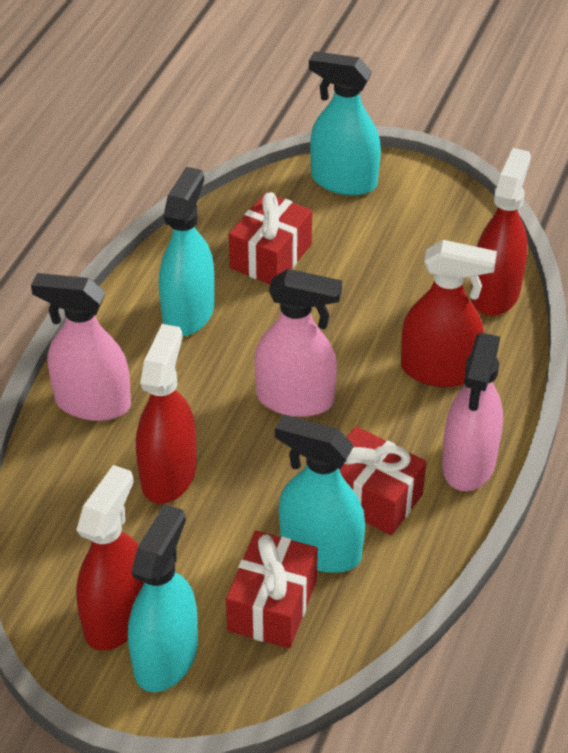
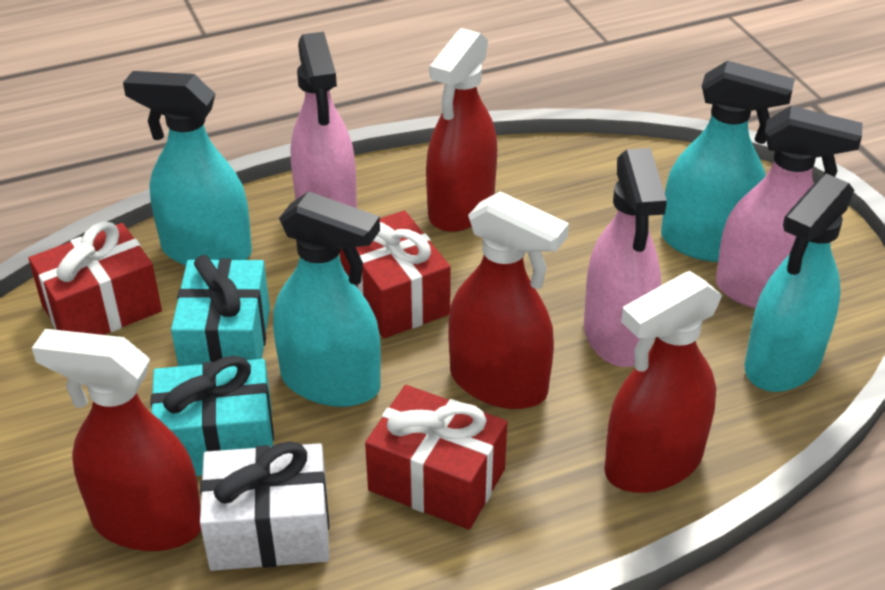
turquoise gift: none = 0 -> [150,355,274,476] [171,255,270,366] = 2
white gift: none = 0 -> [200,441,329,571] = 1

